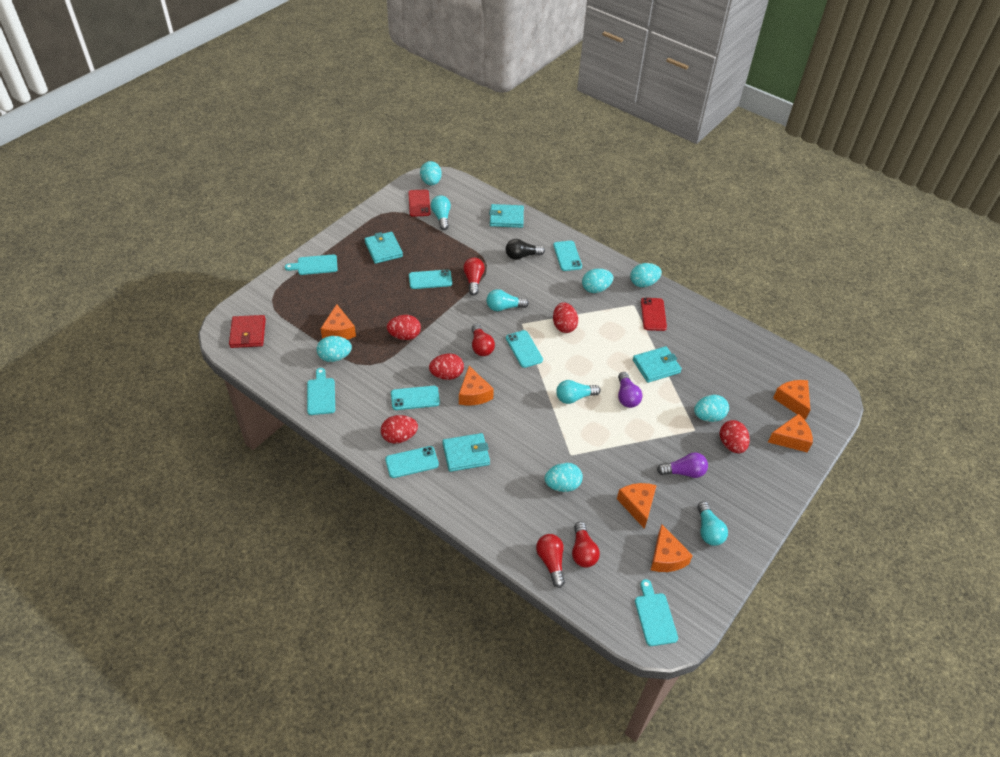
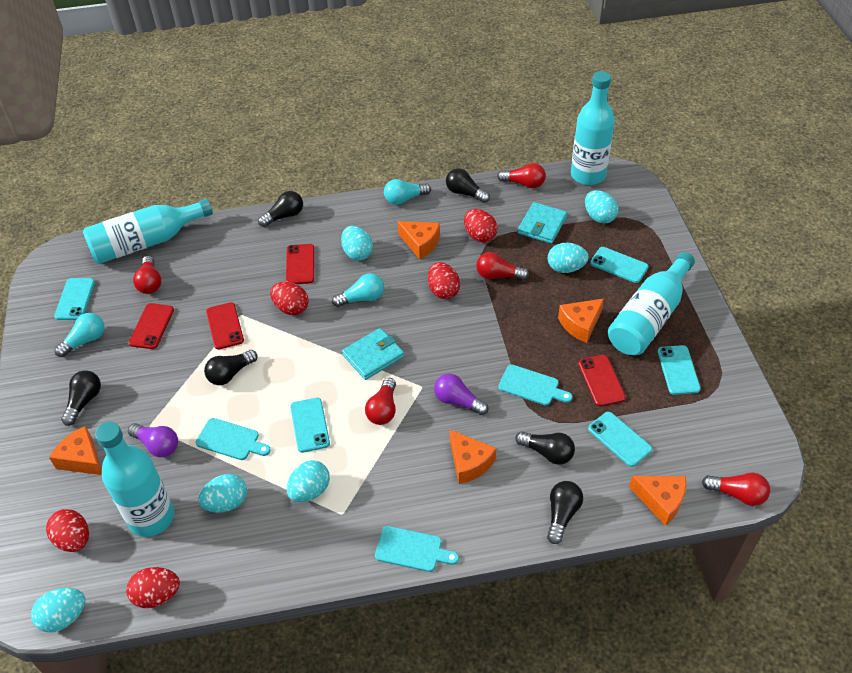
black light bulb: [506,239,545,260] = 1 -> [61,370,101,426] [204,350,257,385] [258,191,303,227] [446,168,490,203] [515,431,575,465] [547,481,583,544] = 6
orange cheese: [320,304,356,339] [459,366,494,405] [617,483,657,529] [651,524,693,572] [768,414,813,453] [773,380,810,420] = 6 -> [49,426,102,475] [397,221,440,259] [450,430,496,484] [558,298,604,343] [629,476,686,526] = 5
red light bulb: [463,257,485,296] [471,324,495,356] [536,534,565,588] [572,522,600,567] = 4 -> [133,256,161,294] [365,378,396,425] [476,252,529,280] [497,163,546,188] [702,473,770,506] = 5
red phone: [408,189,431,217] [641,298,667,331] = 2 -> [129,303,174,349] [206,302,244,350] [286,244,314,284] [578,355,626,406] = 4
red wallet: [229,315,266,348] = 1 -> none = 0
turquoise bottle: none = 0 -> [83,199,213,264] [95,422,174,537] [571,71,615,185] [608,252,695,355] = 4
turquoise light bulb: [431,195,451,230] [486,289,529,311] [556,380,600,404] [697,501,728,546] = 4 -> [54,313,105,357] [332,273,384,307] [384,179,431,205] = 3
turquoise wallet: [365,232,403,264] [442,433,490,472] [489,204,524,228] [633,346,682,383] = 4 -> [342,328,404,380] [518,202,567,244] = 2

